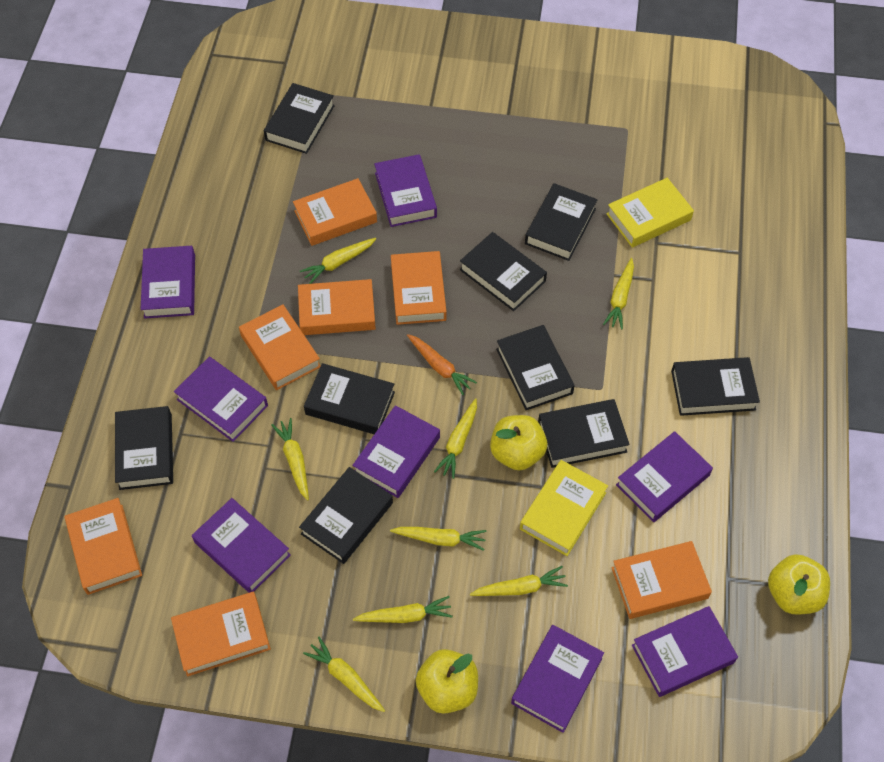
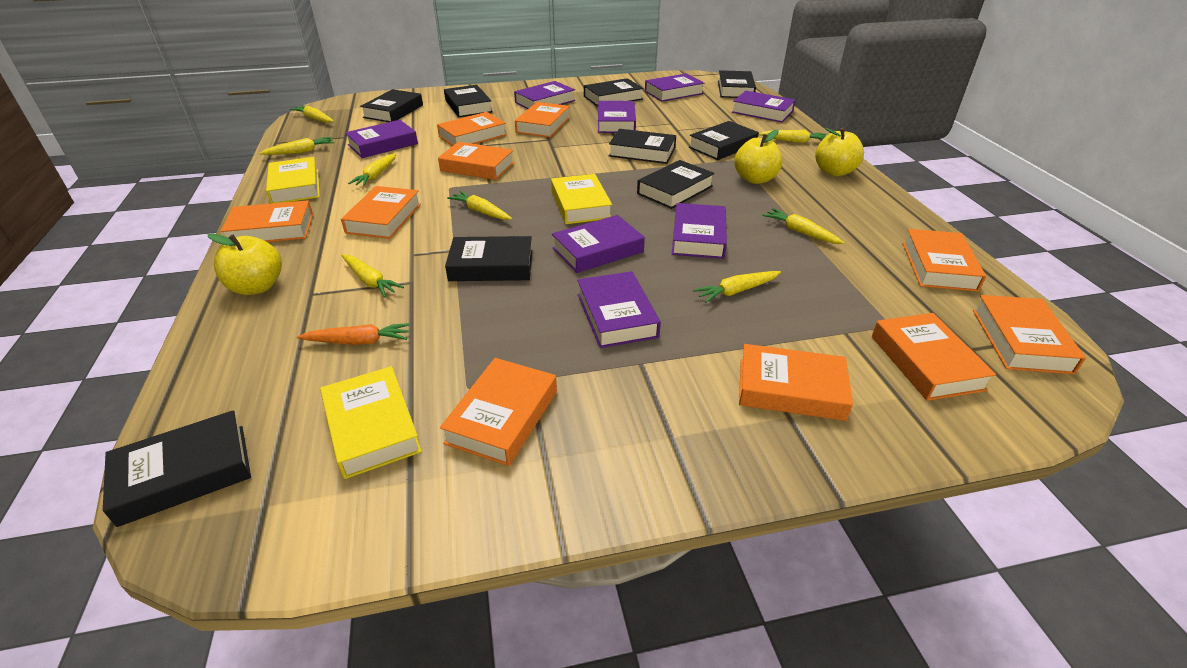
orange book: [64,498,142,595] [171,592,271,676] [239,304,321,390] [293,178,377,246] [298,279,376,335] [391,251,447,325] [611,541,712,619] = 7 -> [220,200,313,242] [341,186,421,239] [437,112,507,146] [438,142,514,180] [440,358,557,466] [515,102,570,137] [739,344,853,421] [872,313,996,401] [903,229,986,292] [973,295,1086,374] = 10
yellow book: [520,460,608,556] [607,178,694,248] = 2 -> [266,157,320,204] [320,366,422,479] [551,174,612,224] = 3

